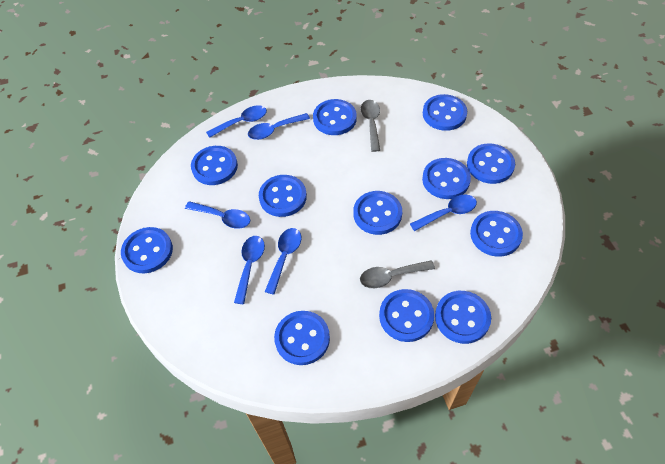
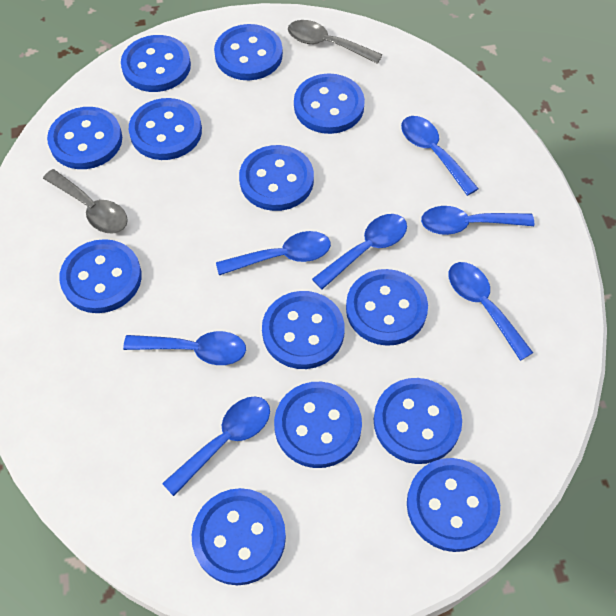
blue button: [121,227,173,273] [191,146,238,185] [259,175,307,217] [274,311,330,365] [313,99,357,135] [353,191,402,235] [379,289,434,342] [422,158,471,199] [423,94,467,131] [435,291,491,344] [467,143,515,184] [470,211,523,257] = 12 -> [47,107,122,169] [59,239,142,313] [121,35,191,92] [129,98,202,160] [192,488,286,585] [214,24,283,80] [239,145,314,211] [262,291,345,369] [274,382,362,468] [294,73,365,134] [346,269,428,346] [374,378,462,464] [407,458,500,552] = 13
blue spoon: [185,201,250,229] [206,105,267,138] [234,236,265,304] [248,113,310,140] [265,228,301,295] [410,194,477,231] = 6 -> [123,331,246,365] [162,396,270,496] [216,231,331,275] [312,214,407,290] [401,116,479,196] [421,206,534,235] [449,262,533,361] = 7

